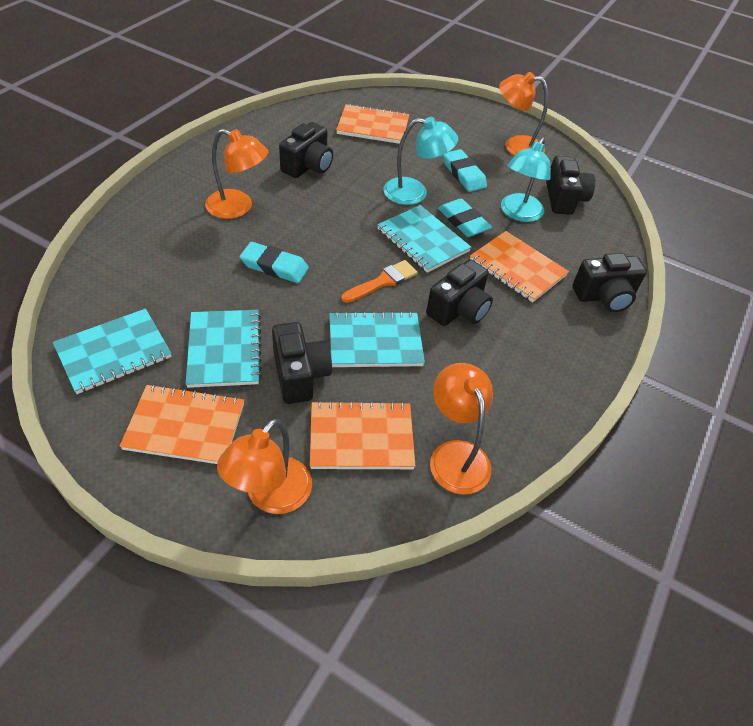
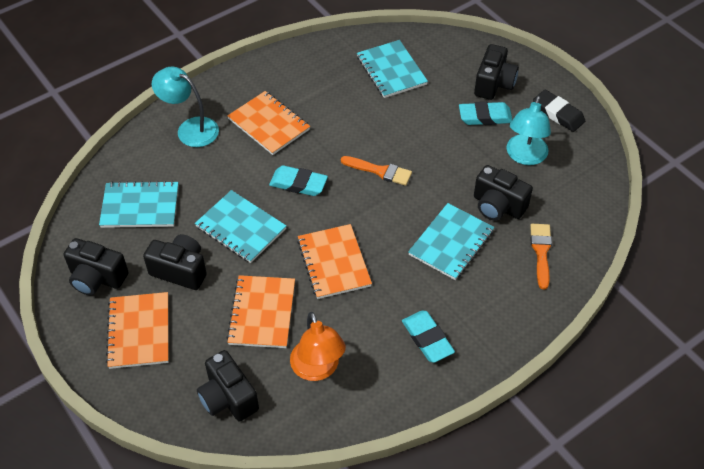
black eraser: none = 0 -> [533,90,585,132] = 1
orange brush: [341,260,418,303] = 1 -> [341,156,412,186] [530,224,552,289] = 2
orange lamp: [205,129,268,219] [217,419,312,514] [430,363,493,495] [499,72,548,156] = 4 -> [290,312,346,381] = 1

